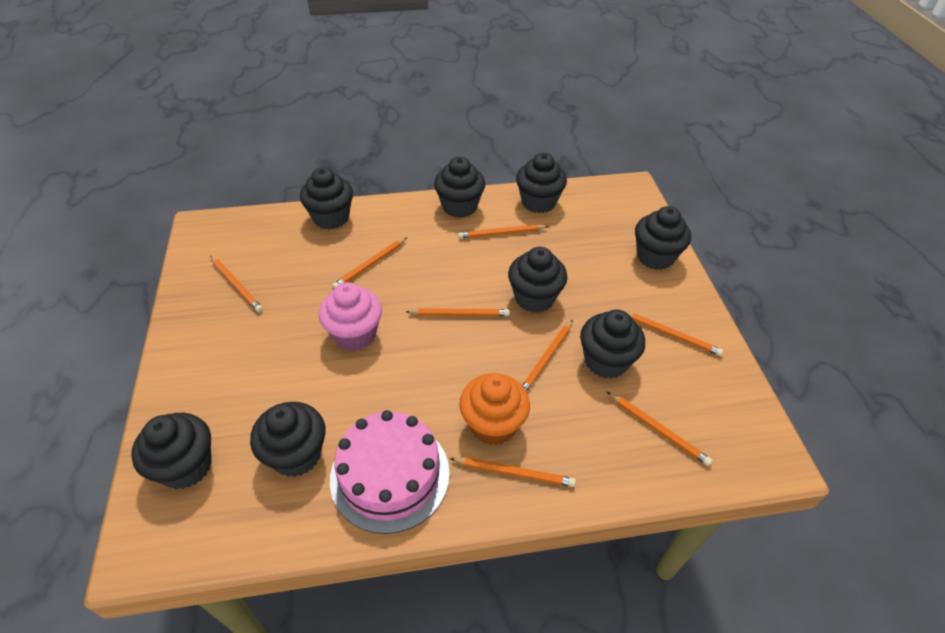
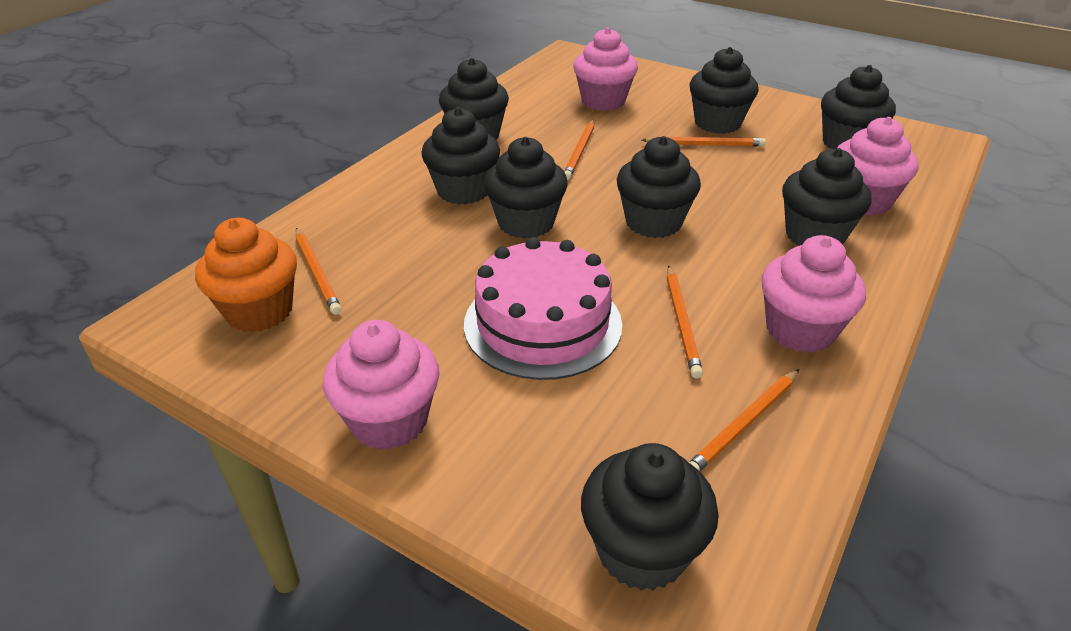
orange pencil: [210,256,263,312] [332,237,407,289] [406,308,510,316] [450,457,576,487] [458,225,549,239] [522,319,573,392] [607,392,713,466] [626,312,723,356] = 8 -> [296,228,342,315] [564,120,594,180] [642,136,766,147] [667,265,703,379] [689,369,799,471] = 5
pink cupcake: [319,282,382,351] = 1 -> [323,320,439,450] [573,28,638,111] [761,235,866,353] [837,117,919,215] = 4

